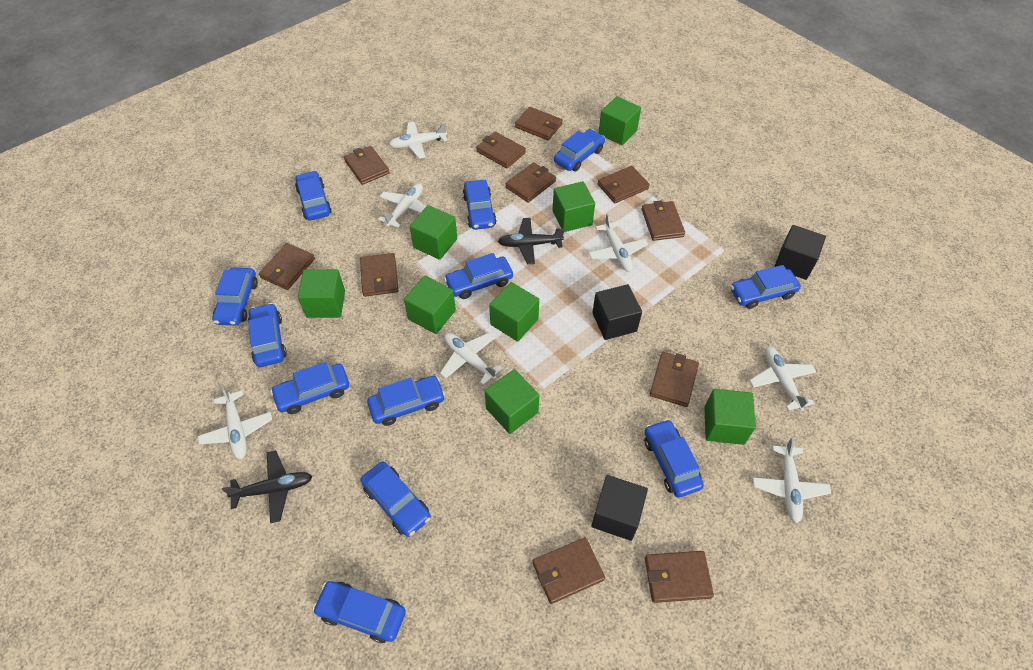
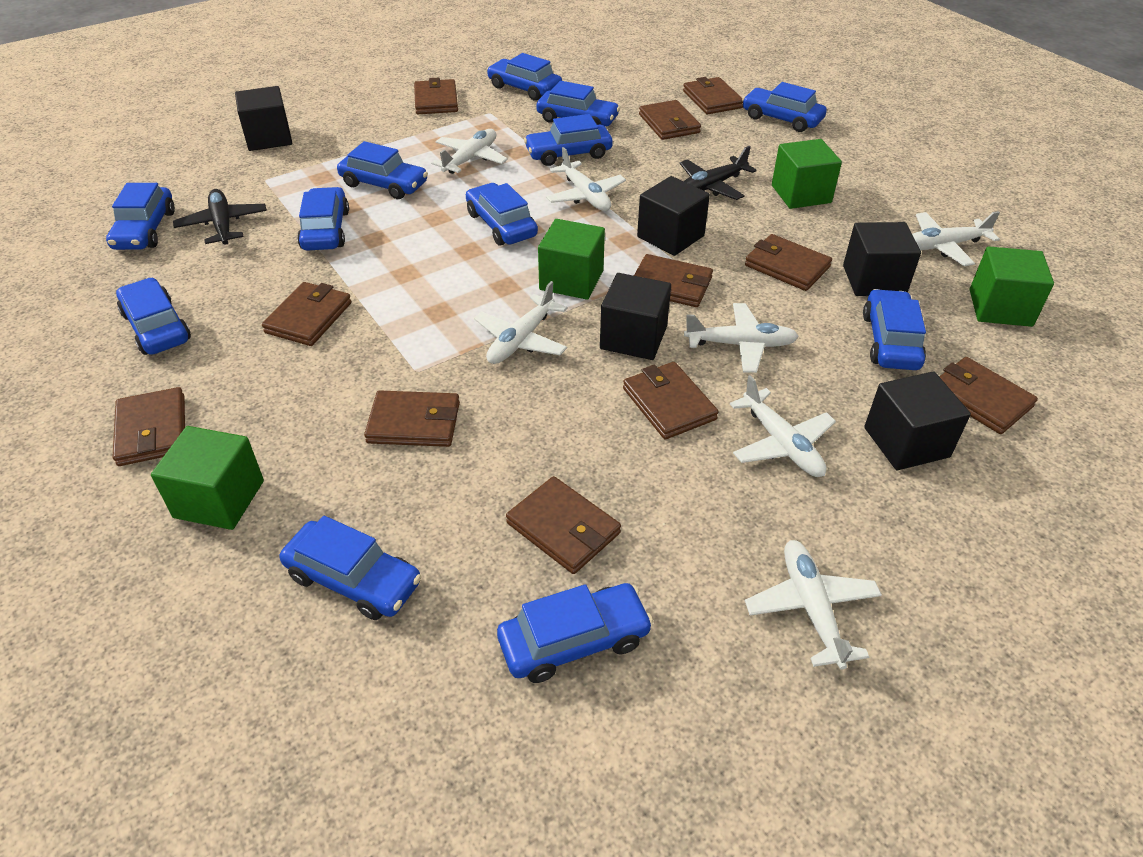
black cube: [591,475,648,541] [592,284,642,340] [774,225,826,280] = 3 -> [235,86,292,151] [600,273,671,360] [637,176,710,256] [843,222,921,296] [864,371,971,470] = 5
green cube: [298,269,345,318] [404,276,456,334] [409,205,457,260] [485,369,539,434] [489,282,539,342] [552,181,595,232] [598,96,641,145] [704,389,756,445] = 8 -> [151,426,264,530] [538,219,605,300] [772,139,842,209] [970,246,1054,327] = 4

